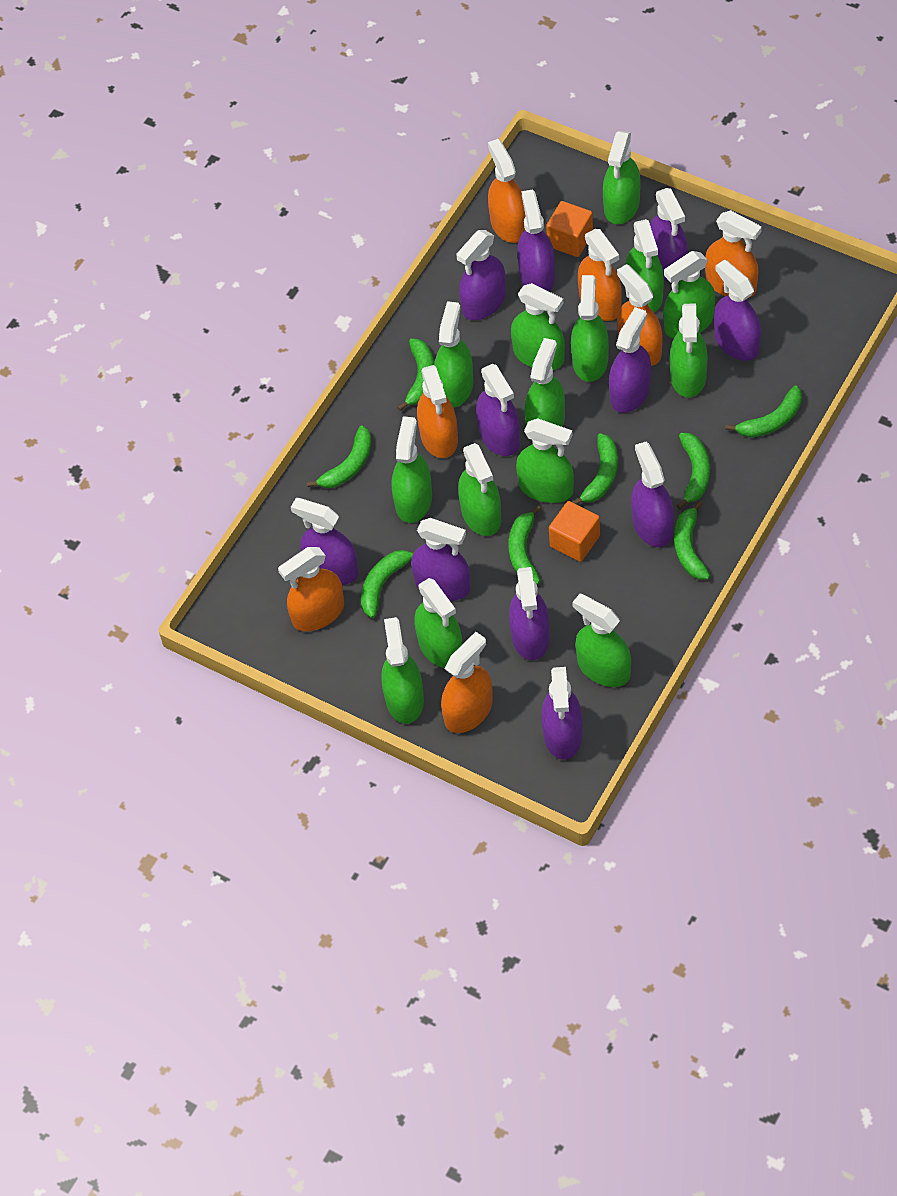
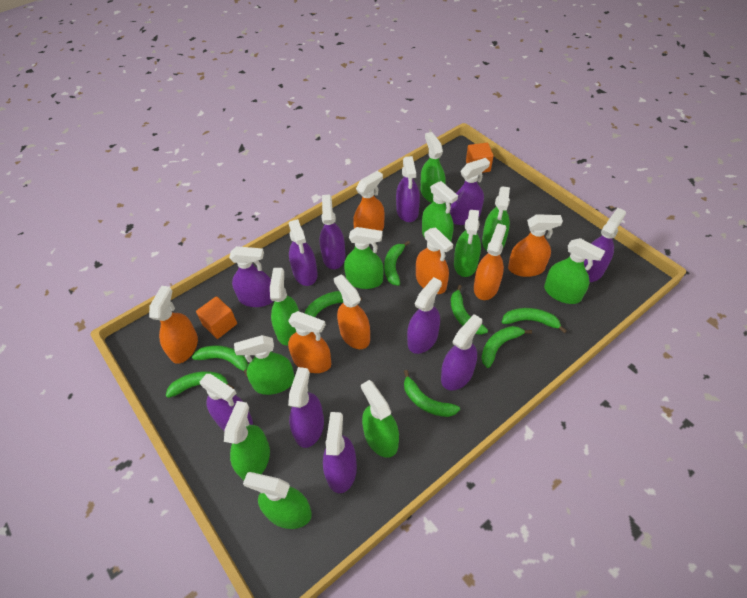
green spray bottle: [381,617,424,724] [392,416,432,523] [415,578,462,668] [434,301,473,408] [458,443,501,536] [511,283,565,370] [516,418,574,503] [524,338,565,441] [571,275,609,382] [572,594,631,687] [603,131,640,224] [625,219,664,312] [663,251,715,339] [670,304,708,397] = 14 -> [224,401,270,481] [234,335,295,395] [243,472,312,529] [270,268,299,345] [344,227,383,289] [361,380,399,458] [421,132,446,203] [422,181,458,242] [454,210,481,277] [482,186,510,251] [544,238,605,304] = 11

